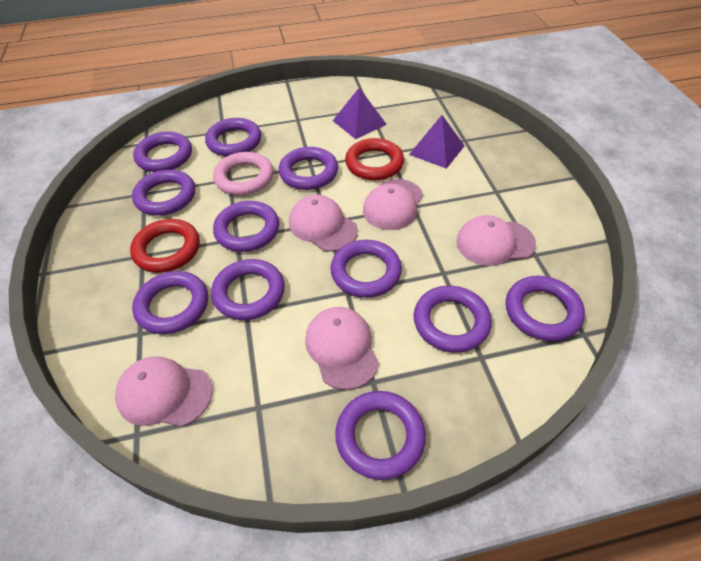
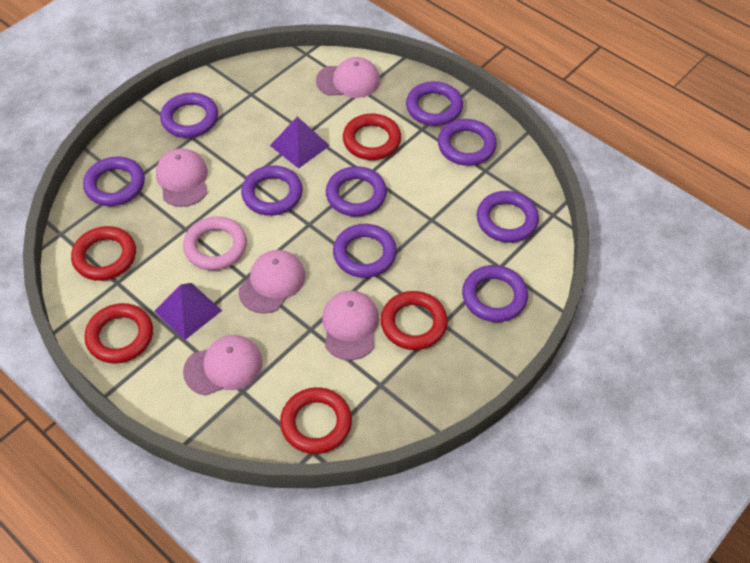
purple ring: [132,169,195,216] [132,271,208,334] [133,132,192,172] [205,118,261,157] [211,259,285,320] [213,201,279,252] [279,147,338,190] [330,240,402,298] [335,391,426,480] [414,286,492,353] [506,276,585,341] = 11 -> [83,157,145,206] [160,93,218,138] [241,165,303,216] [326,166,387,217] [333,224,397,278] [406,81,463,126] [438,119,497,166] [462,265,528,322] [476,191,539,243] = 9
red ring: [130,219,200,273] [345,138,404,180] = 2 -> [71,226,136,281] [84,303,153,364] [280,387,352,454] [343,114,401,160] [381,291,448,350] = 5

